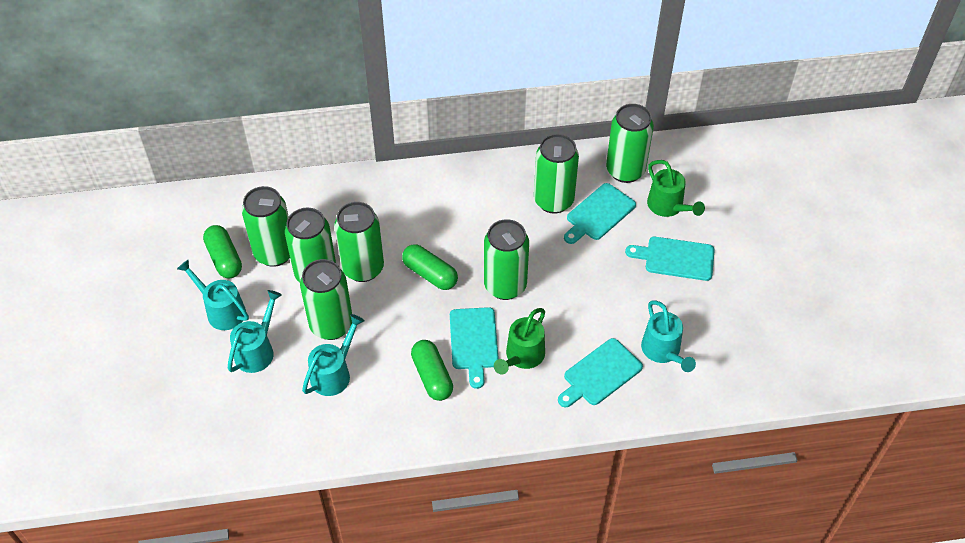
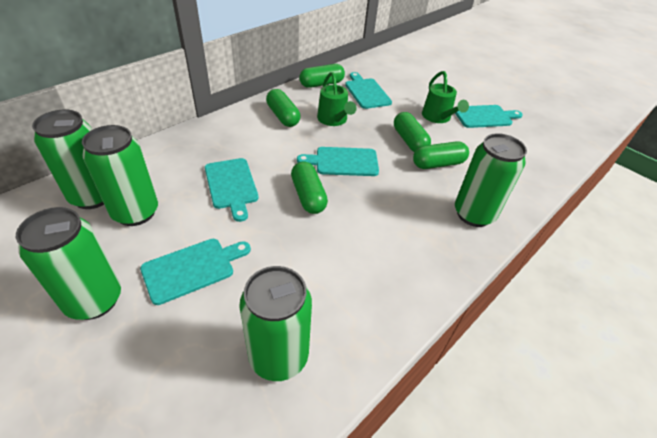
green can: [242,186,290,267] [285,208,336,283] [300,259,352,340] [334,202,384,282] [484,219,529,300] [534,134,579,214] [606,104,654,183] = 7 -> [16,207,121,320] [32,110,104,209] [82,125,158,226] [239,266,312,381] [455,133,527,227] = 5
green capsule: [203,225,242,278] [402,244,458,290] [411,340,453,401] = 3 -> [266,89,300,127] [291,161,328,214] [299,64,345,88] [394,112,431,152] [413,141,469,169] = 5
turquoise cutting board: [450,307,499,389] [558,338,643,407] [564,183,636,244] [625,237,715,281] = 4 -> [140,239,251,305] [205,158,259,222] [297,147,379,176] [345,72,392,109] [455,105,523,128] = 5
turquoise watering can: [177,260,249,330] [228,290,282,373] [302,314,365,396] [641,300,696,372] = 4 -> none = 0

